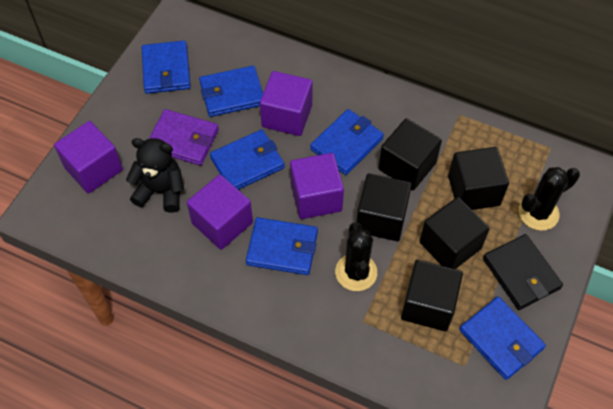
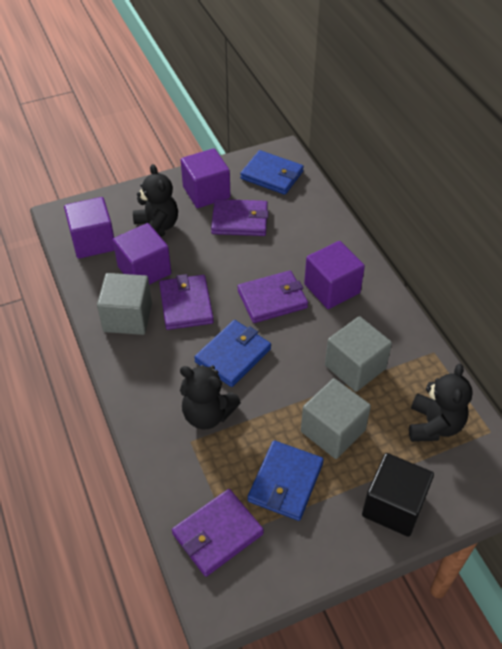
black cactus: [335,222,377,291] [519,167,580,231] = 2 -> none = 0
black cube: [356,173,412,241] [378,118,442,191] [401,260,463,331] [420,197,490,269] [448,147,509,210] = 5 -> [362,453,434,537] = 1
black teddy bear: [126,138,184,213] = 1 -> [133,164,178,237] [180,365,241,429] [409,364,473,442] = 3
black wallet: [483,234,563,310] = 1 -> none = 0
blue wallet: [142,41,191,94] [199,66,263,117] [210,129,285,190] [246,217,318,275] [310,109,384,175] [459,297,546,380] = 6 -> [194,320,271,387] [240,150,304,195] [248,440,324,521] = 3
grey cube: none = 0 -> [97,273,152,335] [301,378,371,459] [325,316,392,392] = 3
purple wallet: [149,109,219,166] = 1 -> [159,274,214,330] [172,489,264,577] [211,199,269,236] [237,270,308,323] = 4

